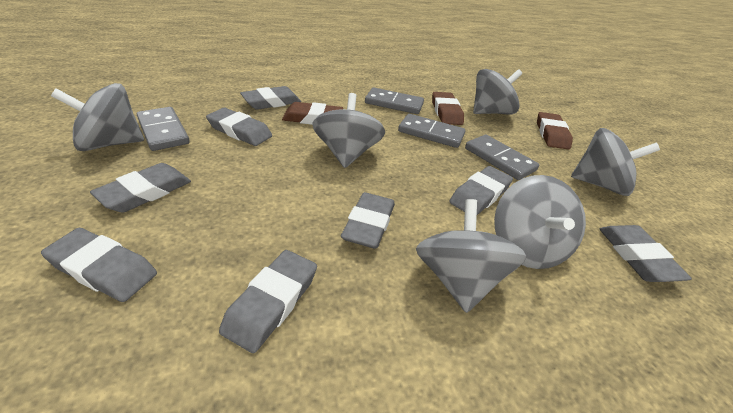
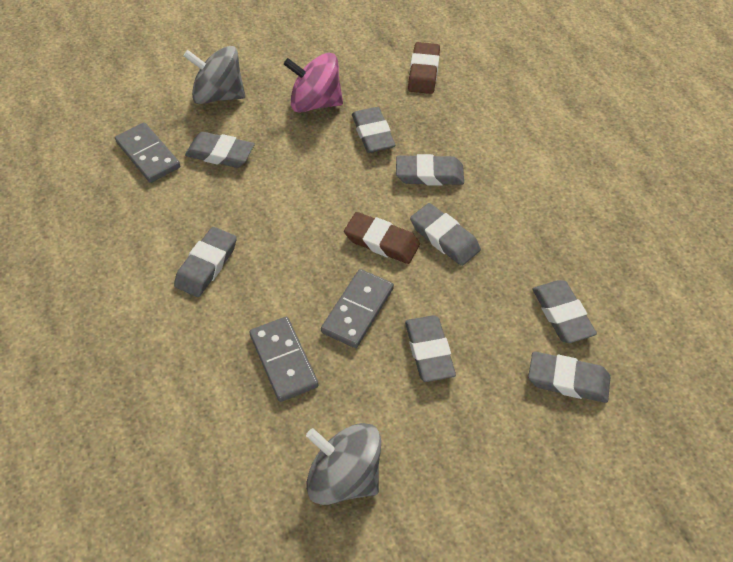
brown eraser: [282,102,343,125] [432,92,464,125] [537,112,573,150] = 3 -> [344,212,420,264] [408,42,440,94] = 2
grey domino: [137,107,190,151] [365,88,424,114] [398,114,465,148] [465,135,539,180] = 4 -> [115,122,180,183] [250,317,319,402] [321,269,394,348] = 3
grey spinning top: [51,83,144,151] [312,93,385,168] [416,199,527,313] [473,69,522,115] [494,175,586,269] [571,128,660,196] = 6 -> [183,46,245,104] [306,423,381,505] = 2
pink spinning top: none = 0 -> [284,53,343,113] = 1

